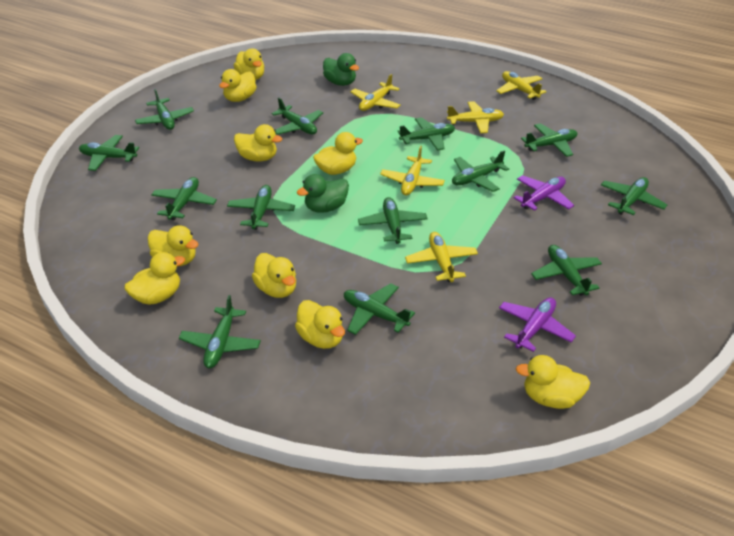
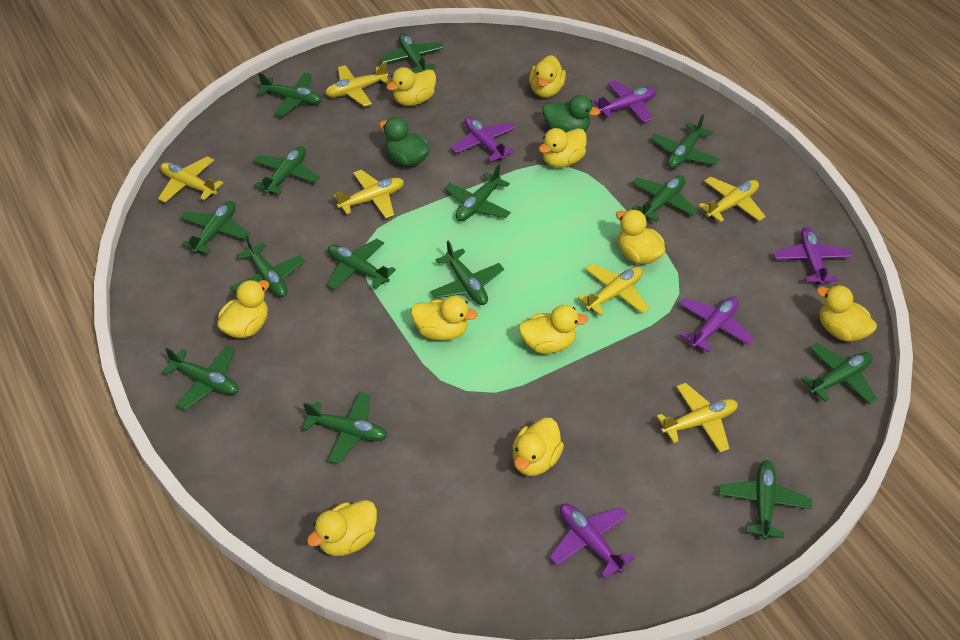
green plane: [79,135,139,171] [135,89,194,130] [151,177,217,220] [179,295,261,368] [227,185,295,230] [272,98,323,135] [344,283,415,335] [358,197,428,244] [398,117,455,151] [452,150,509,192] [521,123,577,157] [531,245,602,296] [601,177,667,215] = 13 -> [162,346,239,410] [180,201,250,254] [230,235,305,297] [254,146,320,195] [257,73,322,116] [302,392,387,464] [327,239,396,290] [380,33,444,73] [430,241,504,305] [444,165,511,221] [631,175,698,222] [651,115,719,169] [719,460,812,540] [801,343,877,404] = 14
purple plane: [499,297,576,352] [514,175,574,211] = 2 -> [451,117,515,162] [549,503,634,579] [594,80,656,123] [680,297,754,352] [774,227,853,285] = 5
yellow duck: [125,252,185,305] [148,225,199,266] [219,69,257,102] [234,49,264,80] [234,124,282,162] [252,253,296,298] [295,300,345,349] [313,132,363,175] [516,355,590,409] = 9 -> [217,280,269,338] [307,500,377,556] [386,67,436,106] [411,296,478,341] [512,418,564,476] [518,305,588,354] [529,55,566,98] [539,128,587,168] [616,210,665,264] [817,285,877,342] = 10
yellow plane: [350,74,401,111] [380,146,445,196] [405,232,478,282] [447,101,504,133] [496,71,546,100] = 5 -> [158,156,223,203] [325,62,390,107] [334,170,404,218] [578,263,649,316] [657,383,738,452] [699,177,766,222] = 6

